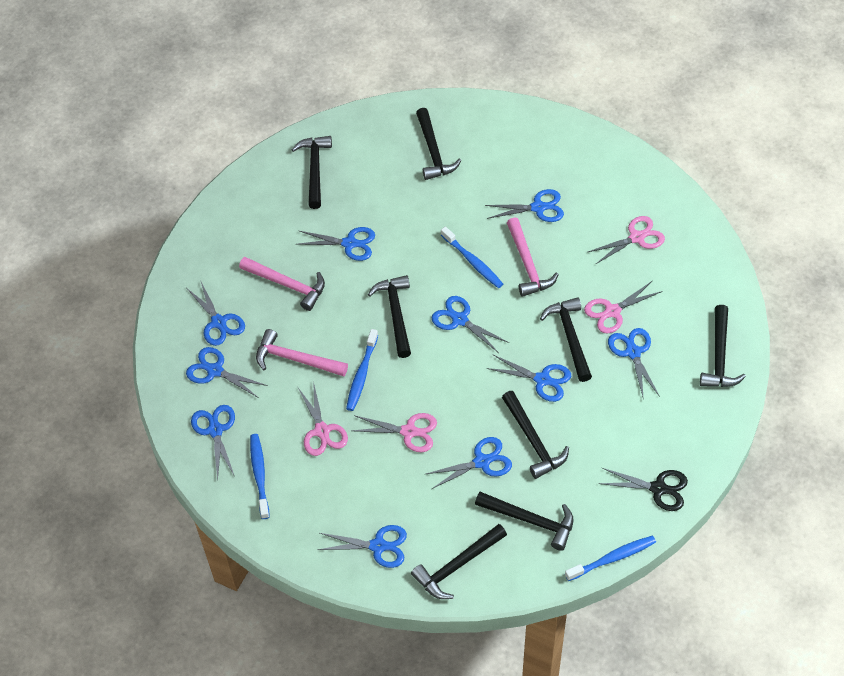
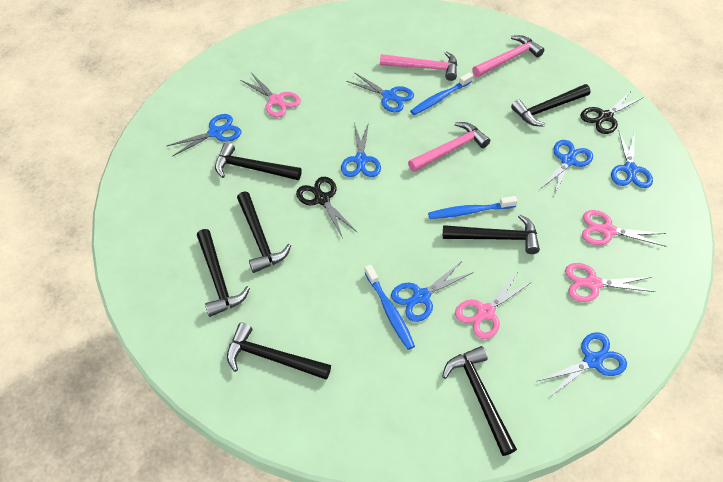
black hammer: [292,136,332,209] [368,275,411,358] [411,524,507,599] [416,108,461,180] [475,492,573,551] [502,391,569,479] [540,297,592,382] [700,305,746,387] = 8 -> [197,229,250,317] [215,142,302,180] [227,323,331,380] [237,191,291,273] [442,346,517,456] [443,214,540,254] [511,84,591,127] = 7
black scissors: [598,468,688,511] = 1 -> [296,177,357,238] [581,90,642,134] = 2
blue scissors: [186,347,268,398] [187,282,245,346] [191,405,235,480] [298,227,375,261] [318,525,407,568] [426,437,512,489] [432,296,509,353] [485,189,564,222] [486,354,571,402] [608,328,660,400] = 10 -> [167,114,241,157] [341,122,381,177] [346,72,414,112] [391,261,473,322] [538,332,627,397] [539,140,593,195] [611,131,653,188] = 7
blue toothbrush: [250,434,269,519] [346,329,378,411] [441,227,503,288] [565,536,656,581] = 4 -> [365,265,415,350] [410,72,473,115] [428,196,517,219] = 3

